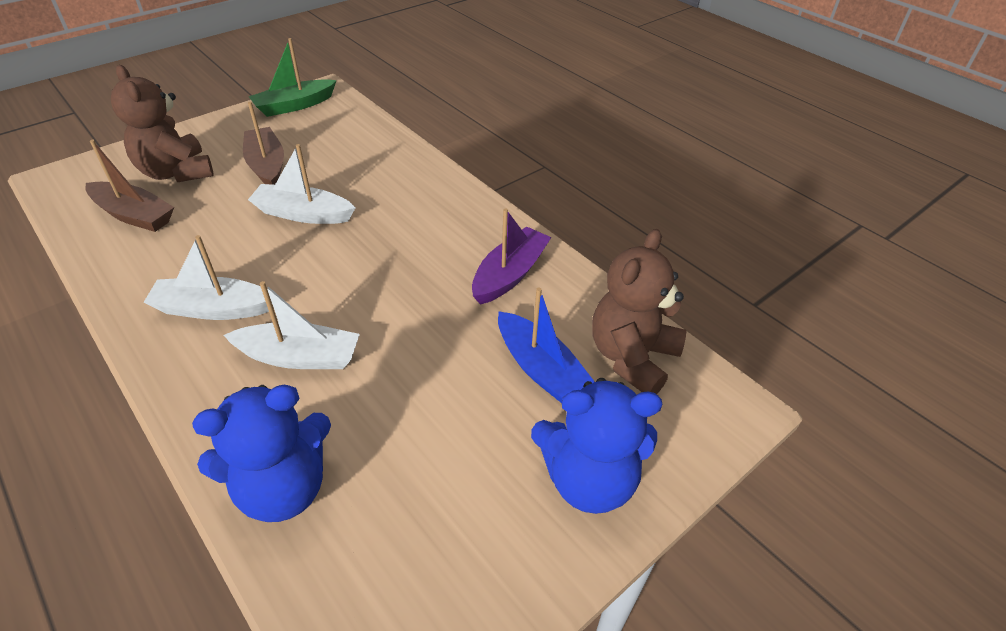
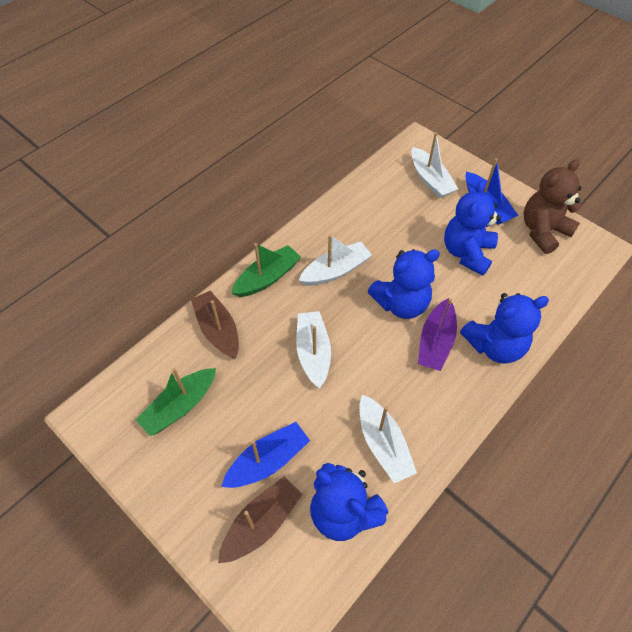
blue boat: [498,287,595,403] = 1 -> [221,422,310,488] [466,158,518,225] = 2
blue teddy bear: [192,385,331,522] [531,378,662,514] = 2 -> [310,463,388,541] [368,249,440,319] [444,180,501,276] [460,293,549,364] = 4
brown teddy bear: [111,65,214,182] [592,229,686,394] = 2 -> [524,159,582,254] = 1
green boat: [248,38,337,117] = 1 -> [136,368,216,436] [232,243,301,297] = 2
white boat: [144,235,272,320] [224,281,360,369] [248,144,355,224] = 3 -> [296,311,331,389] [298,235,372,286] [359,395,417,483] [411,132,458,198] = 4

